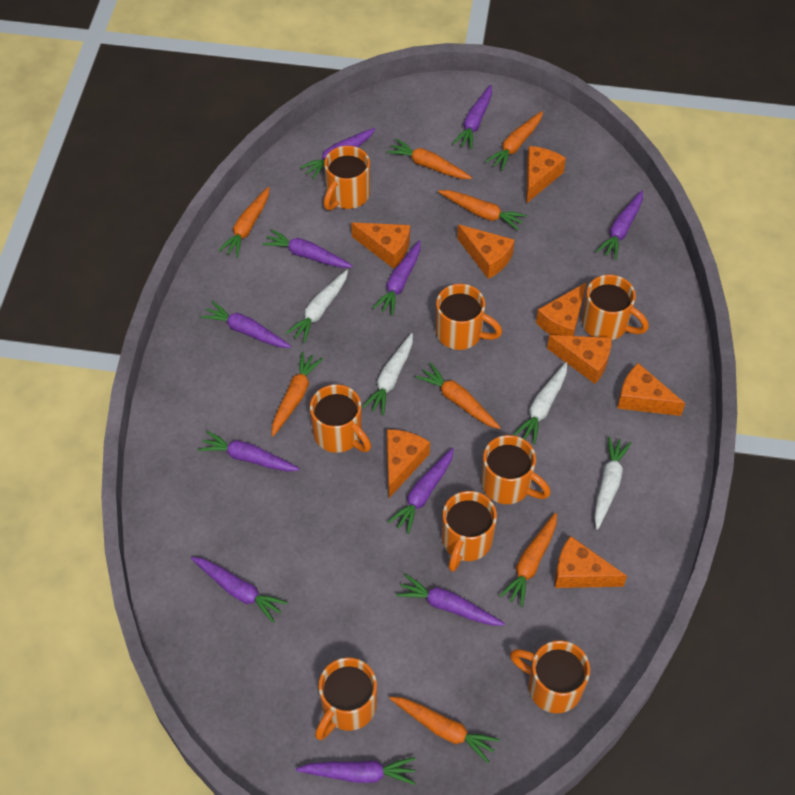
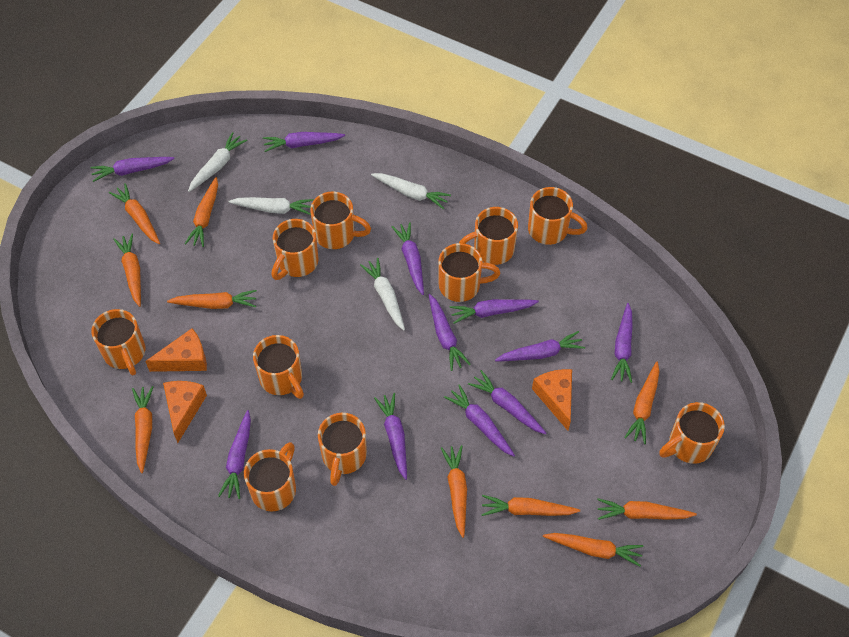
orange carrot: [218,187,270,258] [272,352,323,437] [387,138,472,179] [389,696,500,763] [416,363,501,429] [438,190,527,231] [485,111,543,171] [499,513,557,607] = 8 -> [109,183,160,244] [113,234,141,307] [132,386,154,473] [167,290,257,309] [185,177,218,247] [441,445,467,538] [481,495,580,516] [543,533,643,567] [597,498,697,520] [624,362,660,444] = 10
orange cheese: [351,222,410,269] [387,429,430,498] [457,224,515,279] [526,146,566,204] [536,282,587,336] [547,335,612,384] [555,536,627,588] [617,363,685,416] = 8 -> [145,328,207,372] [163,381,207,443] [532,369,572,430] = 3
orange mug: [310,384,371,453] [315,657,377,740] [324,146,370,210] [436,284,502,350] [442,491,497,572] [481,435,551,504] [510,640,590,713] [582,275,649,340] = 8 -> [91,309,145,375] [244,442,296,512] [253,335,304,399] [272,219,318,280] [310,192,371,249] [318,413,367,486] [438,243,500,302] [459,207,518,265] [528,187,588,245] [659,402,725,464] = 10

